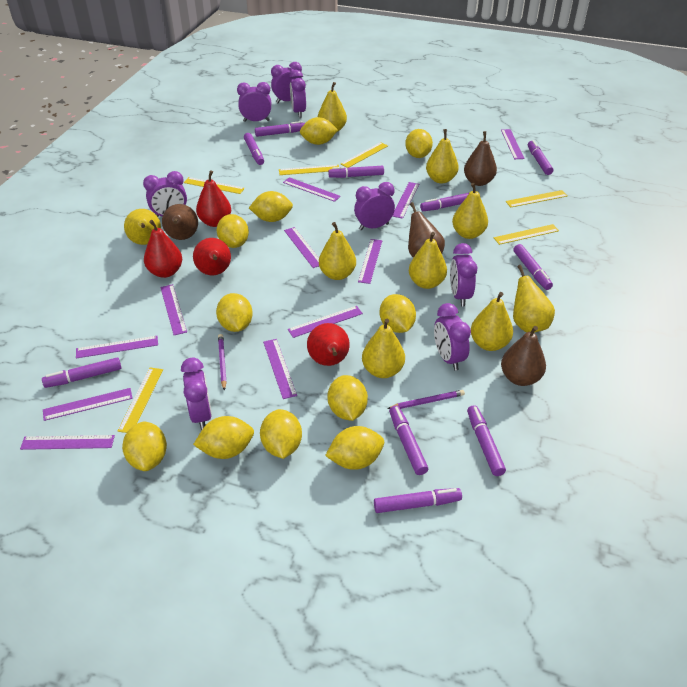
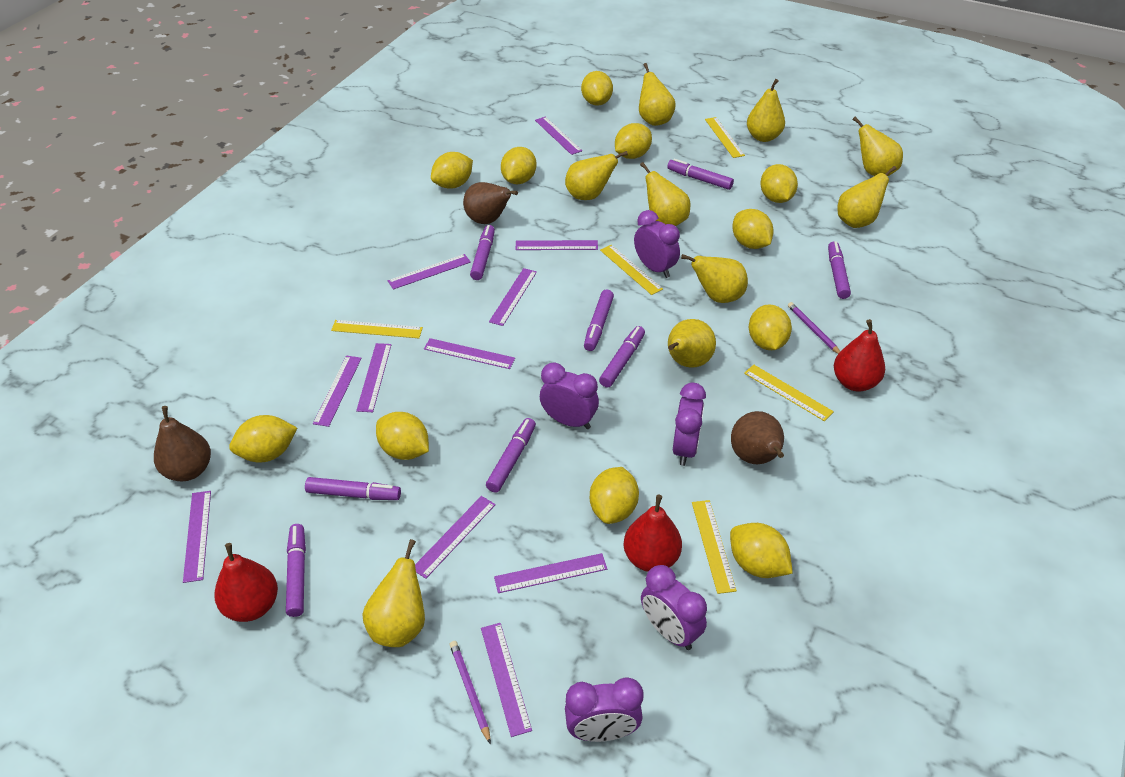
brown pear: [162,204,198,240] [408,202,445,258] [464,131,497,186] [501,326,546,386] = 4 -> [154,406,211,481] [463,182,518,224] [731,411,784,464] = 3
purple clock: [143,171,187,217] [181,357,212,430] [237,82,271,122] [271,62,302,103] [289,70,306,118] [354,182,395,230] [434,303,471,371] [450,243,477,306] = 8 -> [540,363,599,429] [565,678,643,742] [634,210,680,278] [641,565,707,650] [673,383,706,466] = 5
purple marker: [42,357,122,388] [244,133,264,165] [255,121,305,137] [328,166,384,178] [374,488,462,513] [389,406,428,475] [420,193,469,211] [467,405,506,476] [513,244,553,290] [528,140,553,175] = 10 -> [286,524,306,617] [305,477,401,500] [470,225,495,280] [486,418,536,493] [584,290,614,351] [599,326,645,388] [667,159,734,190] [828,241,851,299] = 8
red pear: [144,220,182,278] [193,238,231,275] [196,170,231,227] [307,323,350,366] = 4 -> [214,543,278,622] [624,495,682,572] [834,319,885,391] = 3
yellow ruler: [118,367,163,433] [184,177,245,194] [279,165,339,175] [341,142,388,168] [494,224,559,245] [506,190,567,208] = 6 -> [331,320,423,338] [600,245,663,295] [692,500,737,594] [705,117,745,158] [744,365,834,421] = 5

